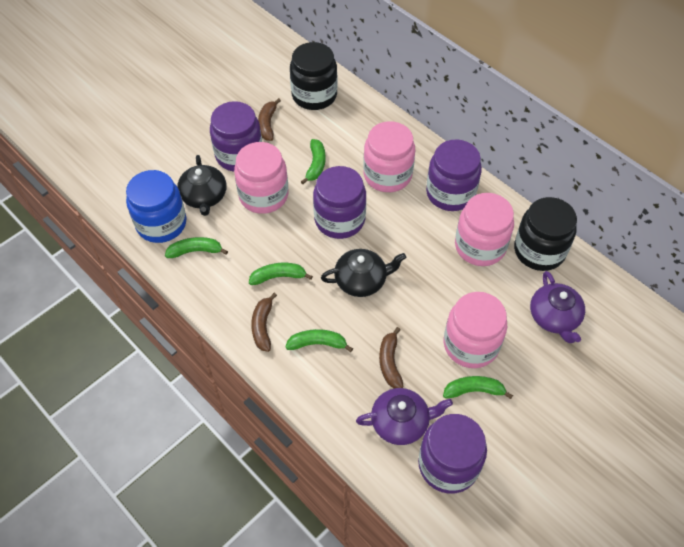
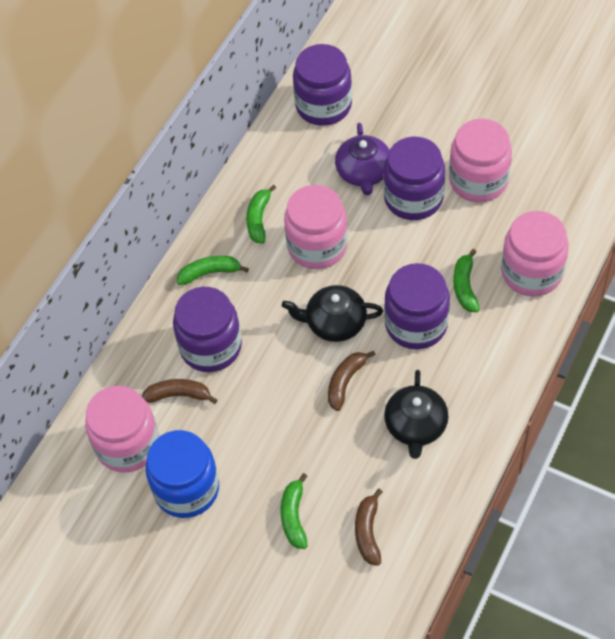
black jar: [290,42,338,110] [514,197,577,271] = 2 -> none = 0
green banana: [165,237,228,258] [249,263,313,285] [285,329,353,352] [301,139,325,184] [443,376,513,399] = 5 -> [177,256,249,285] [246,184,276,244] [281,473,308,549] [453,249,480,312] = 4
purple teapot: [356,388,453,445] [530,271,585,343] = 2 -> [335,123,389,195] = 1

